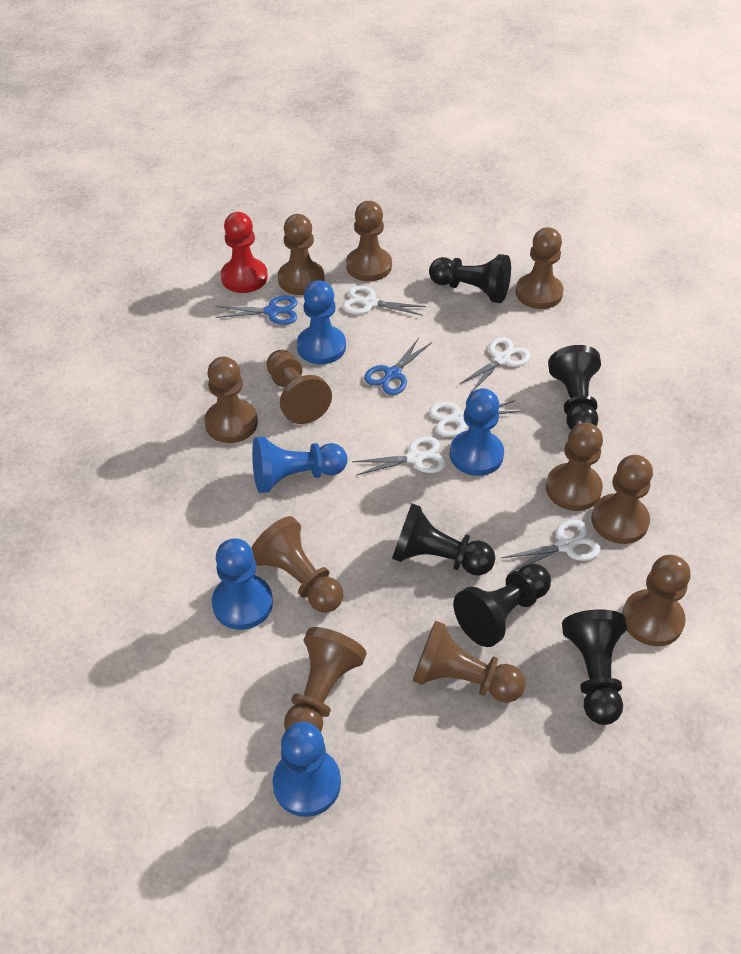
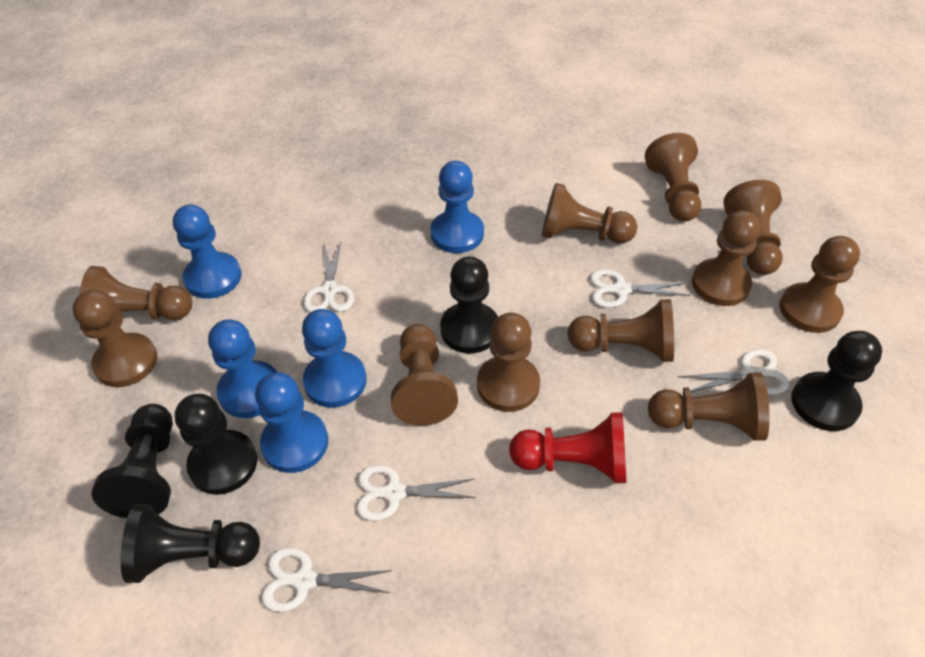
blue scissors: [216,295,297,325] [364,338,432,395] = 2 -> none = 0

